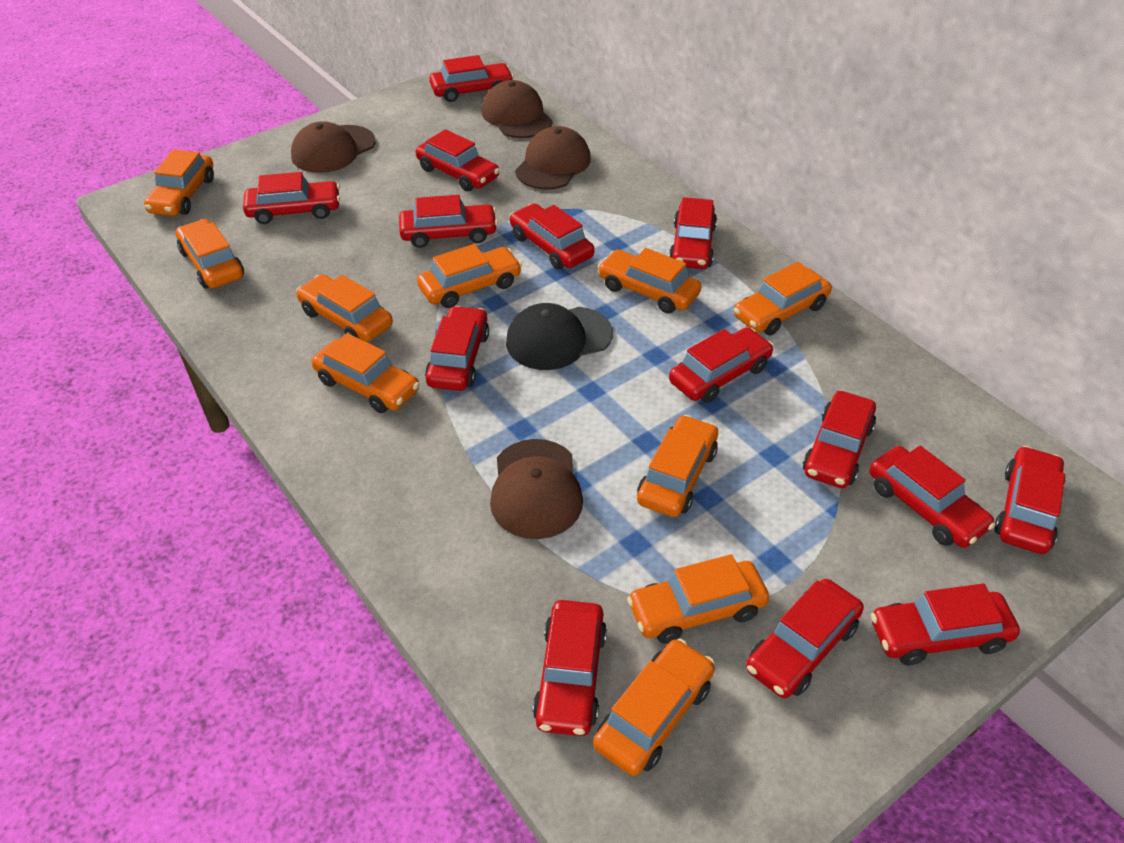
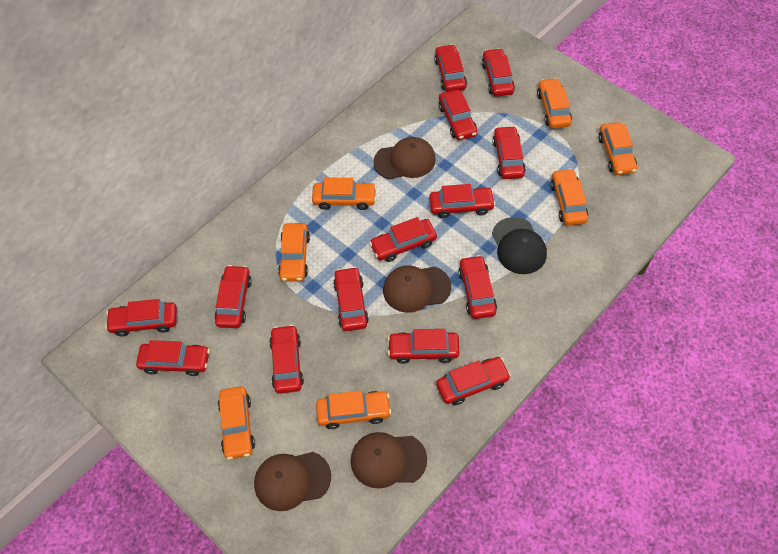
orange car: [144,149,214,216] [176,219,244,288] [296,274,393,342] [312,333,420,413] [417,244,522,308] [593,639,715,776] [598,248,701,314] [627,554,769,644] [637,415,718,517] [734,262,832,336] = 10 -> [218,386,255,460] [278,223,310,282] [312,178,377,210] [316,391,391,429] [537,78,572,129] [550,169,588,226] [598,122,637,175] = 7

